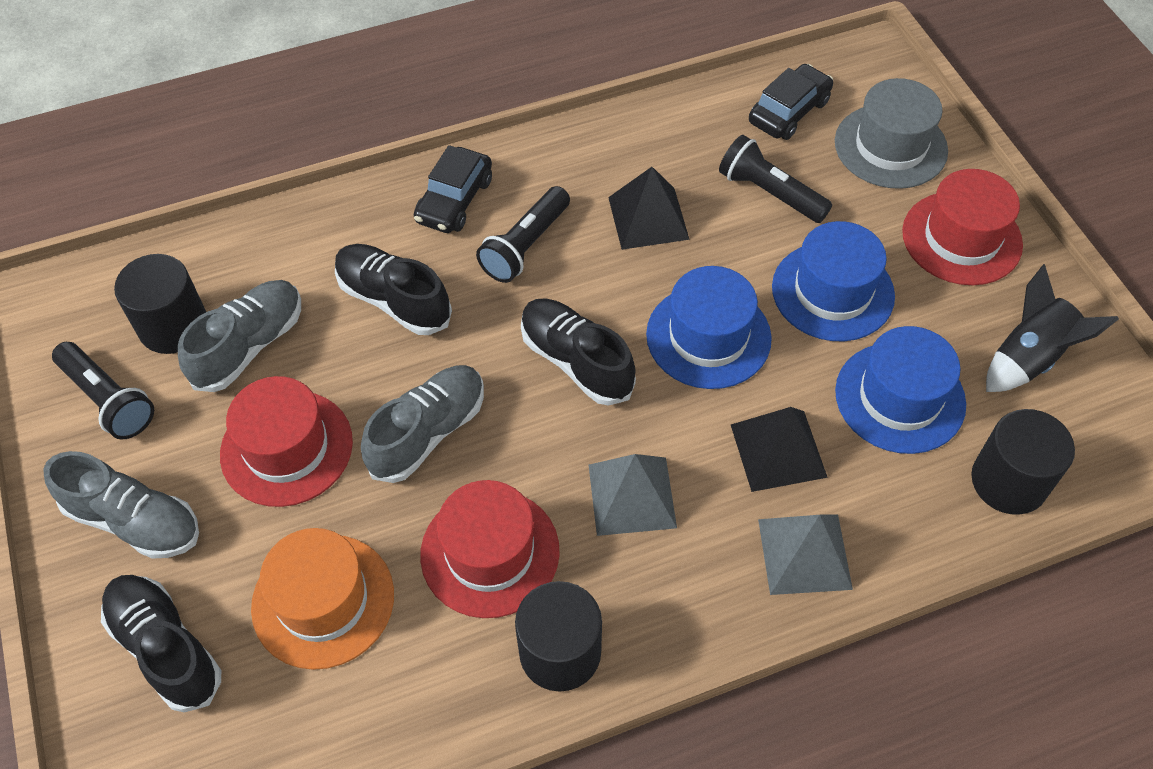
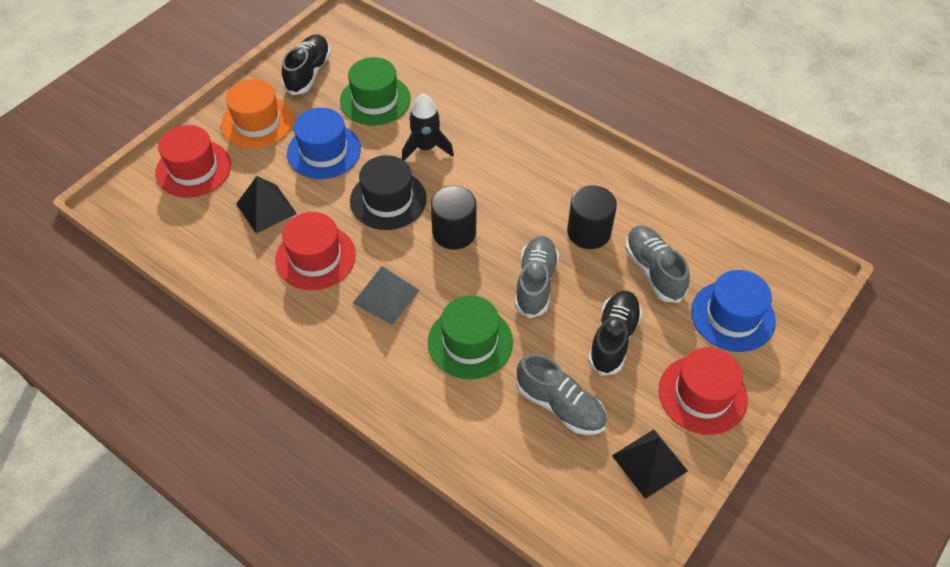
black car: [414,145,492,233] [749,64,833,140] = 2 -> none = 0
black cylinder: [114,254,206,354] [515,581,602,692] [971,409,1075,515] = 3 -> [431,186,476,249] [567,185,617,249] = 2
black flashlight: [52,342,154,440] [476,186,570,283] [719,135,832,223] = 3 -> none = 0
black hat: none = 0 -> [350,155,427,230] = 1
black shoe: [101,575,221,712] [335,244,452,335] [521,298,636,406] = 3 -> [282,35,331,95] [588,291,642,376] = 2
blue hat: [646,266,772,389] [772,221,895,341] [835,326,966,454] = 3 -> [287,108,361,179] [691,270,776,352] = 2
green hat: none = 0 -> [340,57,411,126] [428,295,513,379] = 2
grey hat: [835,78,948,189] = 1 -> none = 0
grey pyramid: [589,454,677,536] [758,515,853,595] = 2 -> [353,266,420,325] = 1

